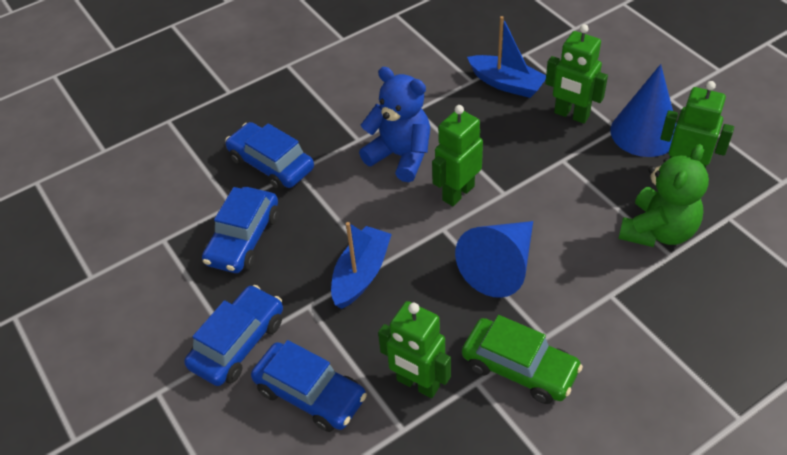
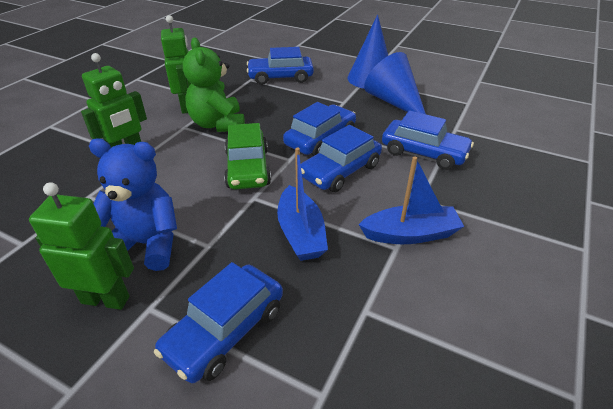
blue car: [184,285,283,386] [202,187,279,273] [225,122,314,190] [251,340,367,432] = 4 -> [154,262,283,383] [247,47,314,85] [283,102,356,156] [301,125,382,192] [382,111,474,170] = 5
green robot: [378,301,451,398] [432,105,483,206] [545,24,608,124] [660,81,734,169] = 4 -> [29,182,134,310] [81,53,147,147] [161,15,191,114] = 3

